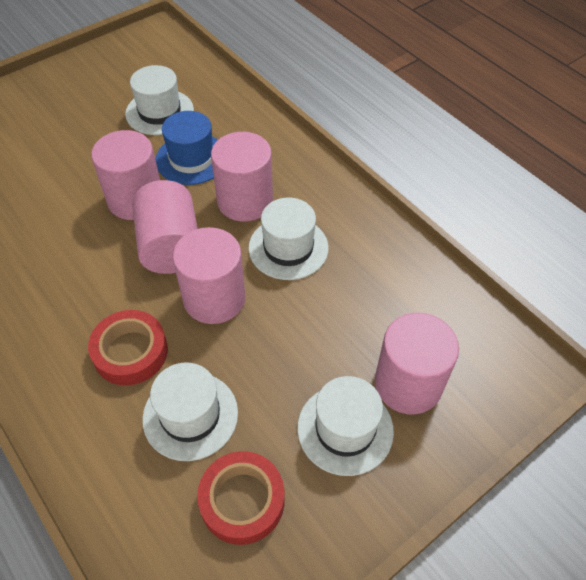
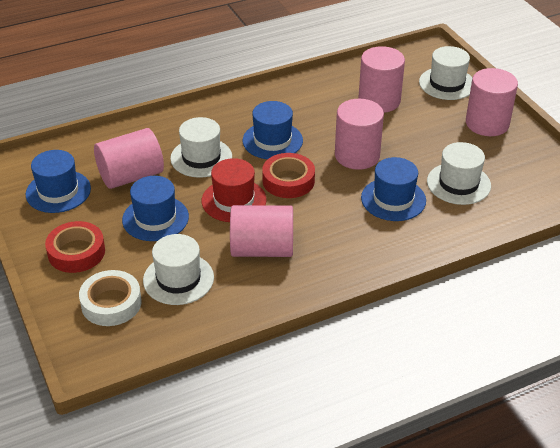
blue hat: [156,111,218,185] = 1 -> [26,150,91,213] [122,176,189,241] [242,101,303,159] [361,157,426,221] = 4
red hat: none = 0 -> [202,158,267,222] = 1
white tape: none = 0 -> [79,270,141,326] = 1

